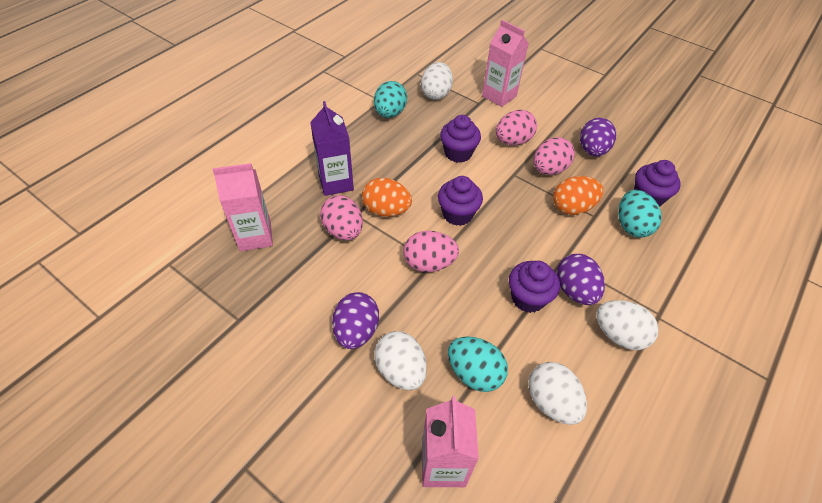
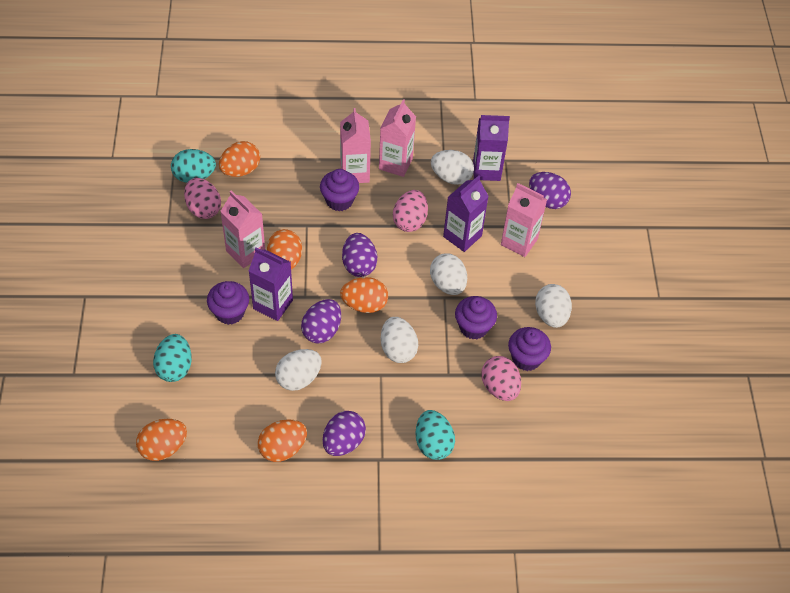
orange egg: [362,178,412,217] [553,176,603,215] = 2 -> [136,419,187,461] [219,141,260,177] [258,420,307,462] [267,229,302,269] [340,277,388,313] = 5
pink carton: [212,163,273,251] [422,396,479,487] [482,20,529,107] = 3 -> [220,191,265,268] [340,108,371,183] [379,99,416,177] [501,183,547,257] = 4
pink egg: [320,195,363,240] [403,231,459,272] [496,110,537,145] [533,137,575,175] = 4 -> [184,178,221,219] [393,190,428,232] [481,356,521,401] = 3
purple carton: [310,101,354,196] = 1 -> [249,247,293,321] [443,175,489,252] [473,115,510,181] = 3
purple egg: [332,292,379,349] [557,254,605,305] [580,118,616,157] = 3 -> [301,299,341,344] [322,411,366,456] [342,233,377,277] [529,172,571,209] = 4
white egg: [374,331,427,390] [421,62,453,100] [528,362,587,425] [596,300,659,350] = 4 -> [275,349,322,391] [381,317,418,363] [430,253,467,295] [431,150,474,185] [535,284,572,328] = 5

